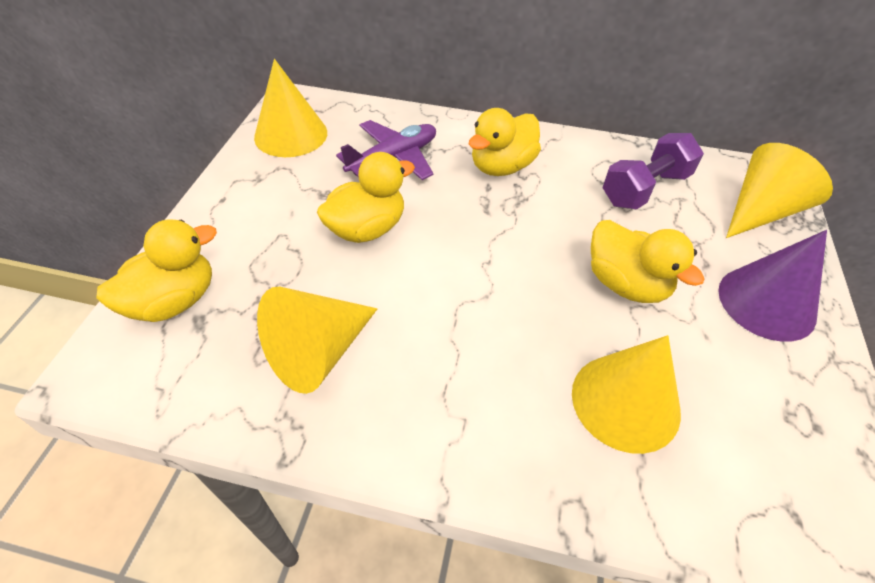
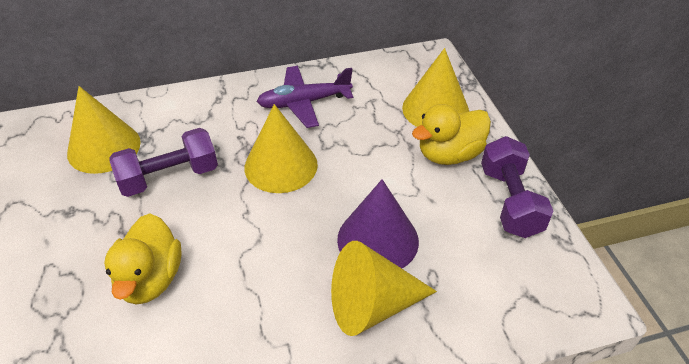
purple dumbbell: [603,133,704,210] = 1 -> [109,128,218,197] [481,136,553,238] = 2
yellow duck: [96,219,217,322] [317,152,415,243] [469,108,541,176] [591,220,705,303] = 4 -> [104,213,182,305] [412,104,491,165] = 2

